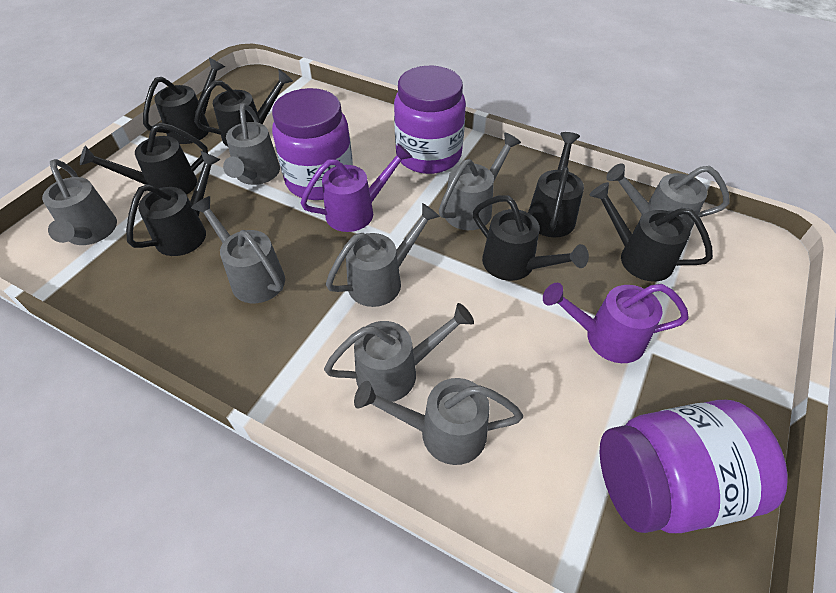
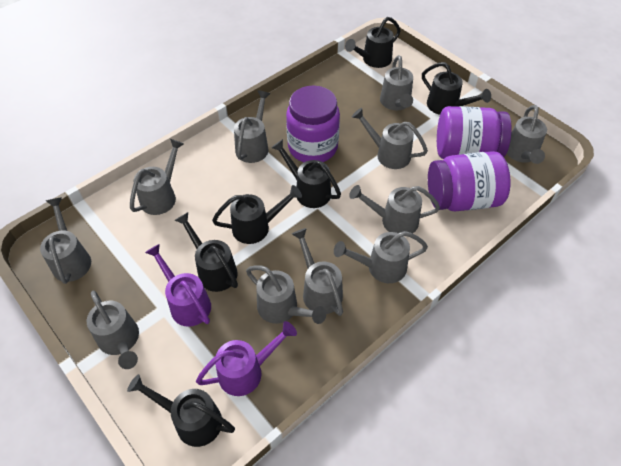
black watering can: [80,122,208,195] [126,151,221,256] [143,58,225,144] [194,69,293,146] [473,195,589,281] [528,132,584,237] [590,182,713,282] = 7 -> [127,374,235,447] [174,212,238,292] [212,185,302,244] [271,139,341,208] [345,17,401,68] [422,62,491,115] = 6
grey watering can: [42,159,117,245] [191,196,285,303] [223,103,280,185] [324,303,474,402] [326,203,440,307] [354,378,523,465] [439,132,521,230] [606,163,730,232] = 8 -> [40,197,91,284] [87,291,139,369] [130,139,184,215] [234,90,270,163] [246,265,326,324] [292,228,343,316] [334,231,428,283] [349,185,440,233] [352,108,428,169] [380,55,413,110] [507,105,547,164] = 11

